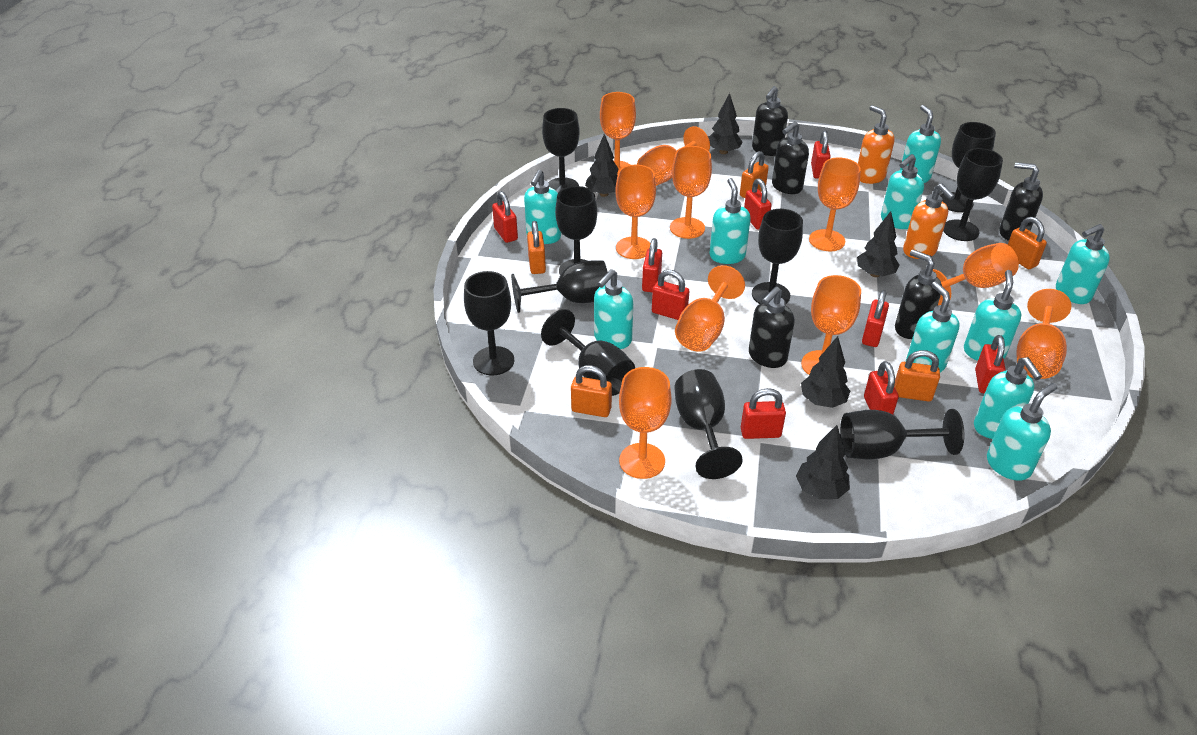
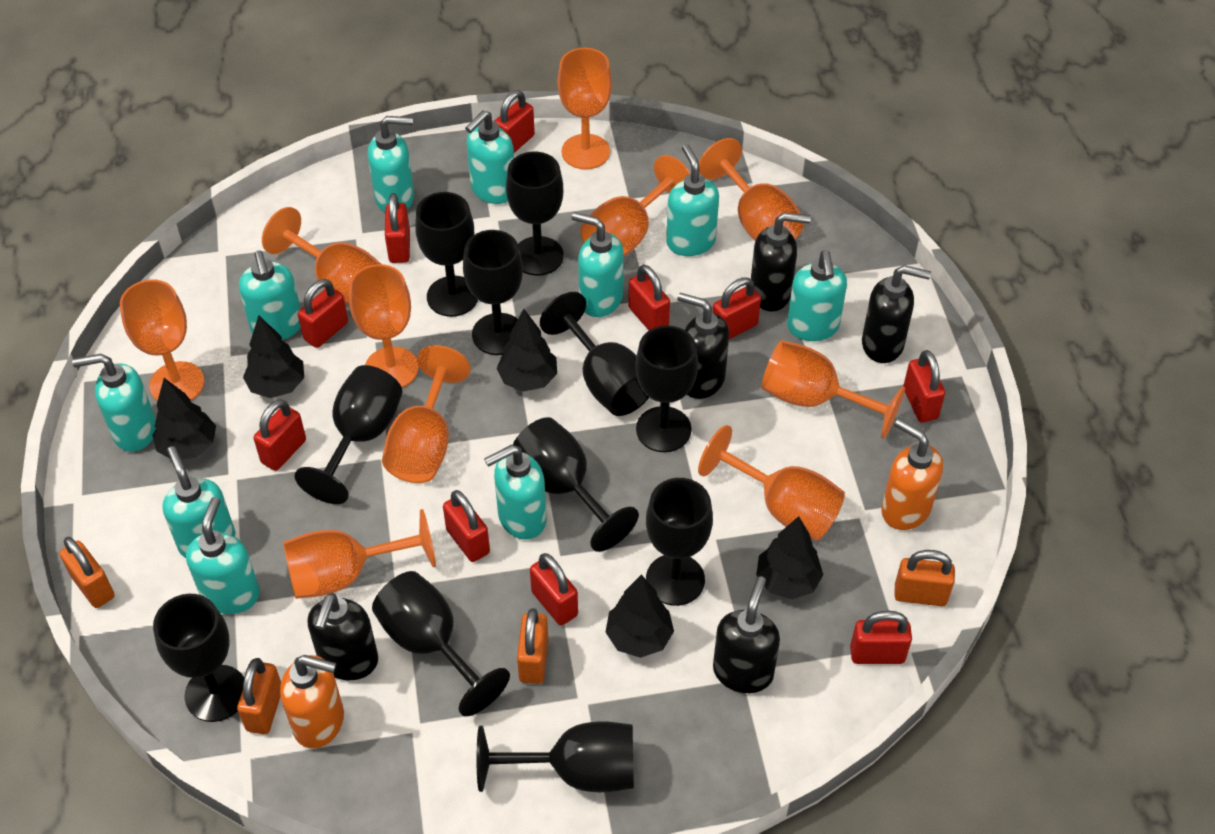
black goblet: [464,271,514,376] [511,260,608,313] [541,309,635,396] [542,108,580,193] [555,186,597,275] [674,369,743,479] [752,209,803,304] [840,409,964,459] [940,122,996,212] [943,148,1003,241] = 10 -> [153,594,244,722] [294,365,403,504] [372,571,510,716] [415,192,478,317] [463,230,523,355] [477,721,634,792] [506,152,564,276] [513,417,639,552] [540,292,649,416] [635,326,698,452] [646,478,713,606] = 11
orange padlock: [527,221,546,274] [571,365,612,417] [740,151,769,198] [894,350,940,402] [1008,217,1047,269] = 5 -> [59,537,115,608] [237,658,281,734] [517,608,548,684] [894,550,955,606] = 4
red padlock: [492,191,518,243] [642,238,662,292] [652,270,689,320] [741,388,786,439] [744,178,772,230] [811,130,831,179] [862,290,889,347] [864,361,899,414] [975,335,1006,394] = 9 -> [253,399,306,471] [298,279,348,348] [385,193,410,263] [443,490,490,562] [495,90,535,153] [530,553,578,625] [628,264,670,330] [712,277,761,339] [850,611,912,664] [903,350,945,422] = 10

